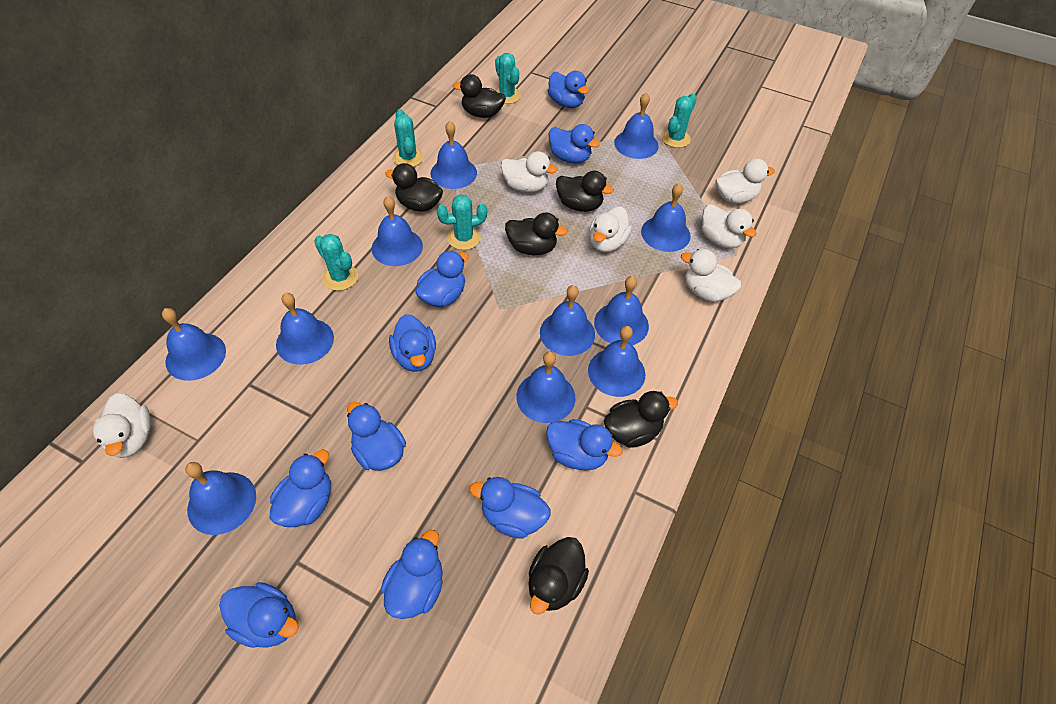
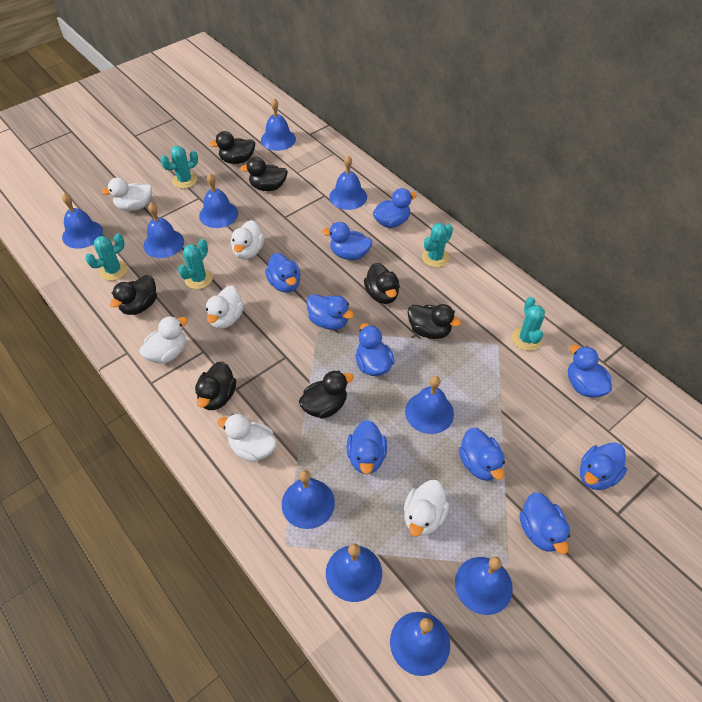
black duck: [385,163,443,212] [453,74,506,118] [505,213,567,255] [528,537,589,615] [556,171,614,212] [604,391,678,448] = 6 -> [110,275,157,315] [195,361,236,410] [209,131,255,164] [240,157,288,191] [299,370,354,419] [364,263,400,304] [407,304,461,339] = 7
blue bell: [162,308,226,381] [185,462,256,535] [276,293,334,365] [371,196,423,266] [431,121,477,189] [516,351,575,423] [540,285,595,356] [588,326,645,397] [594,276,649,345] [614,93,658,159] [641,183,691,252] = 11 -> [62,193,103,249] [144,203,184,258] [199,173,238,228] [261,98,296,151] [282,470,335,529] [326,543,382,602] [329,156,367,210] [390,612,450,676] [405,376,454,434] [455,557,513,615] = 10

